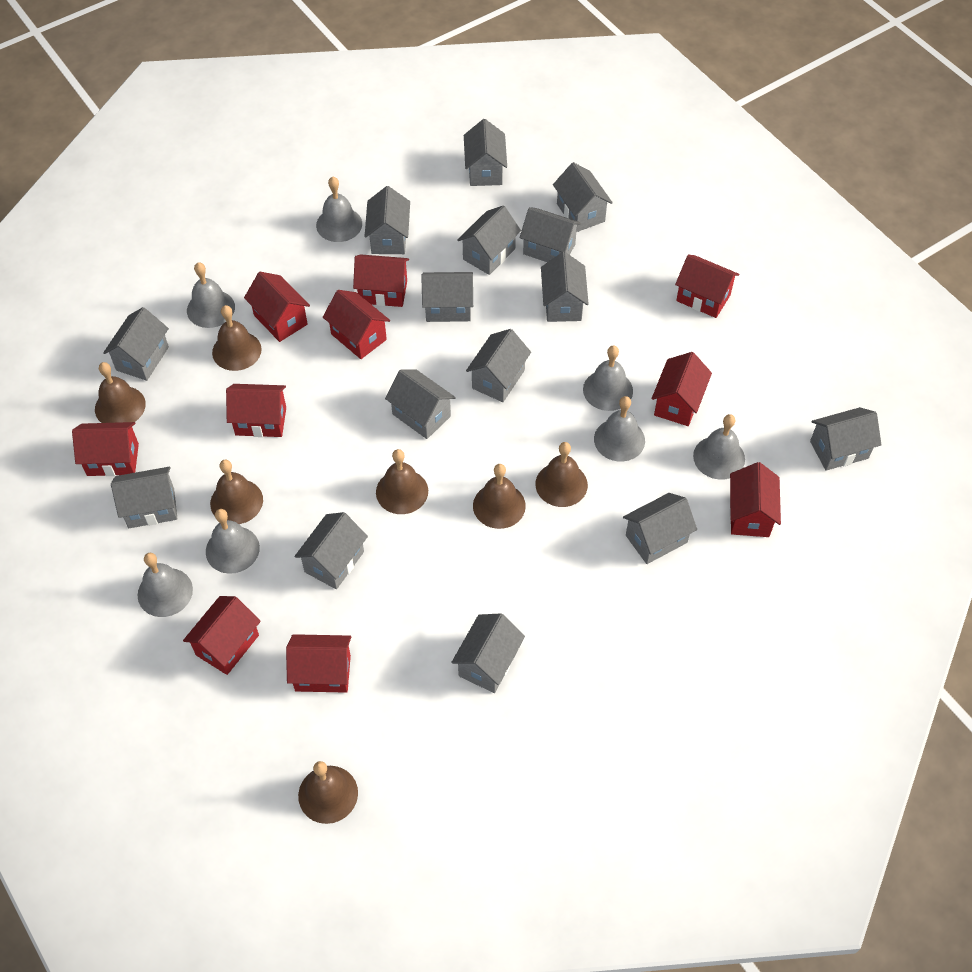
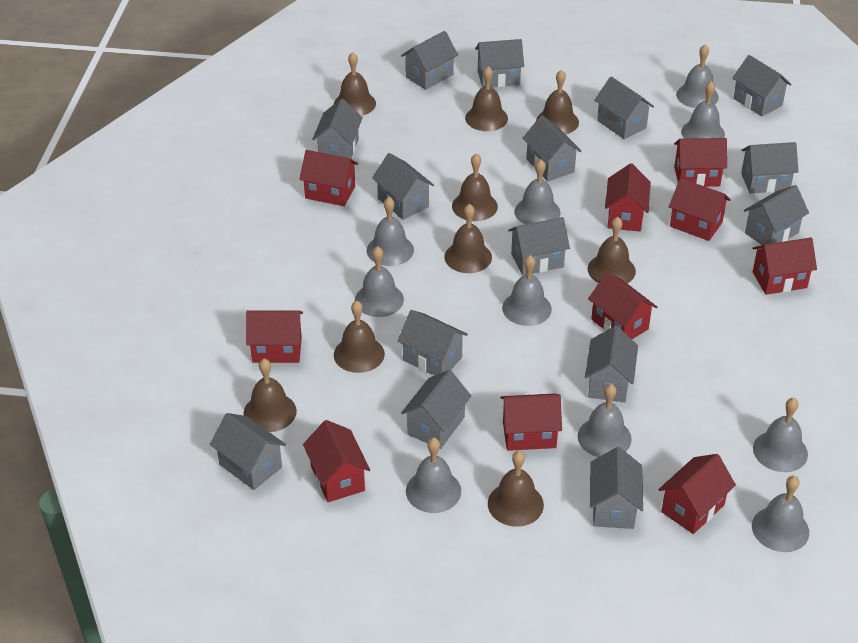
brown bell: [95,362,146,423] [210,459,263,524] [212,305,262,371] [298,761,358,824] [376,449,428,514] [473,464,526,529] [536,442,588,507] = 7 -> [243,359,297,432] [334,52,376,116] [334,301,385,373] [444,204,492,273] [452,153,498,221] [465,66,508,131] [488,451,544,527] [536,70,579,134] [588,217,636,283] = 9
grey bell: [138,553,193,617] [187,262,235,328] [206,509,260,574] [316,177,362,242] [583,345,633,411] [594,396,645,461] [693,414,745,480] = 7 -> [355,246,404,317] [367,197,414,266] [406,438,461,513] [502,255,552,326] [514,159,560,224] [578,384,632,457] [676,44,719,108] [681,81,725,138] [752,476,809,552] [753,398,808,472] = 10

